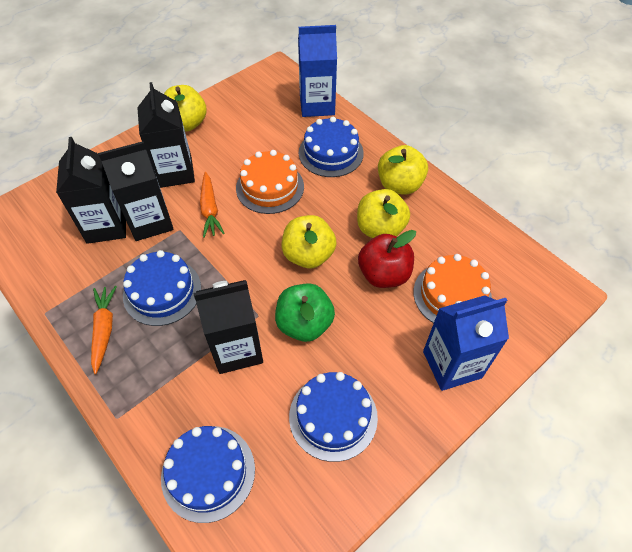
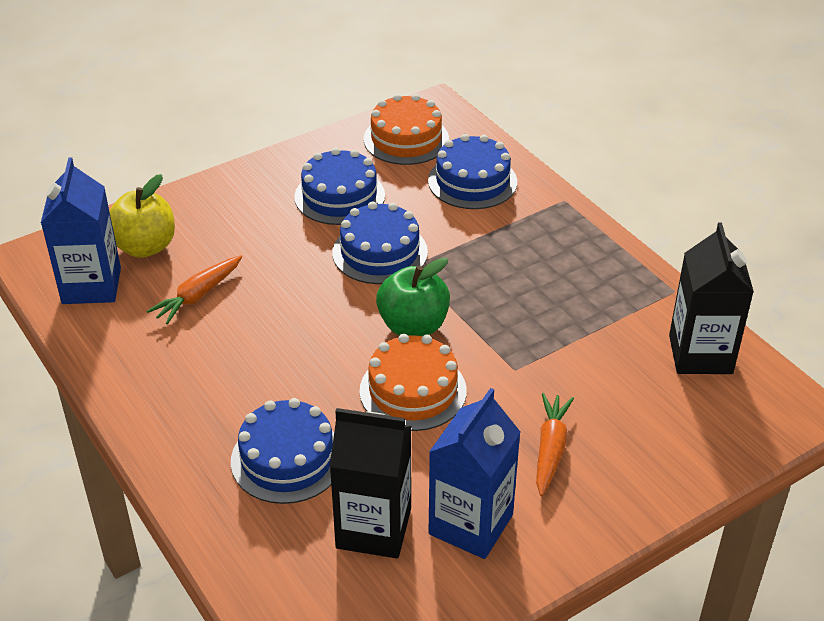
black carton: [56,137,126,244] [98,141,174,241] [137,82,195,188] [194,280,263,374] = 4 -> [330,408,411,558] [669,222,754,374] = 2
red apple: [358,230,416,288] = 1 -> none = 0
yellow apple: [164,85,207,132] [282,215,337,268] [357,189,410,238] [378,145,428,195] = 4 -> [109,174,175,258] = 1

